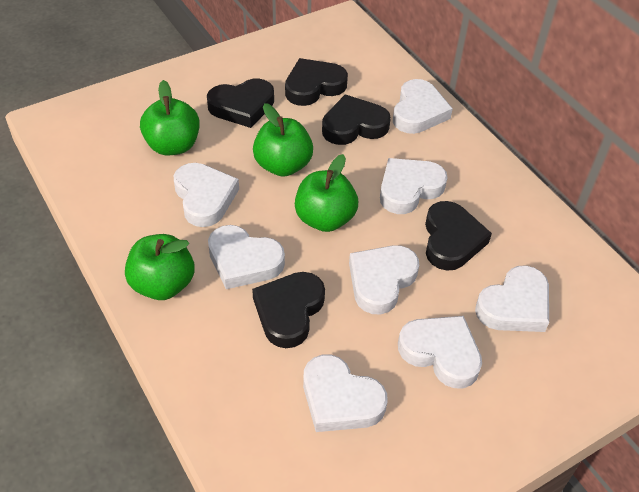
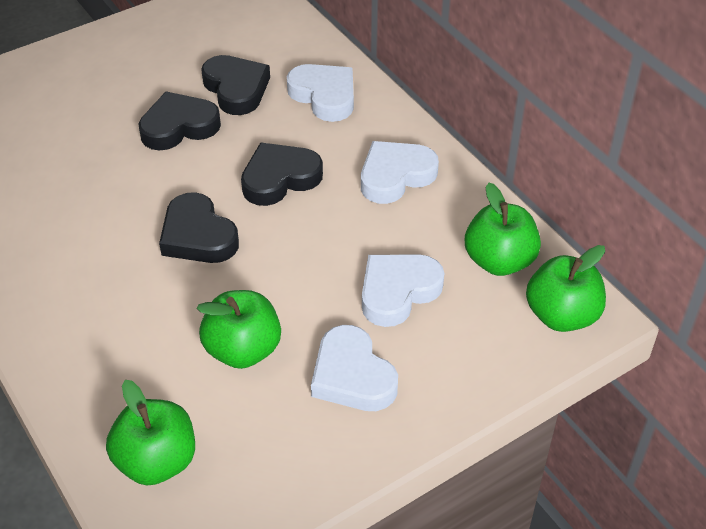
black heart: [207,78,274,128] [252,272,325,348] [285,58,348,106] [322,94,391,145] [425,201,492,271] = 5 -> [139,91,221,150] [159,192,239,263] [201,55,270,115] [241,142,323,206] = 4
white heart: [174,163,239,227] [208,225,285,289] [303,355,387,432] [349,245,419,315] [380,158,448,214] [393,79,453,134] [398,316,482,388] [475,266,549,332] = 8 -> [287,64,354,122] [311,325,398,411] [361,141,439,204] [362,254,444,327] = 4

